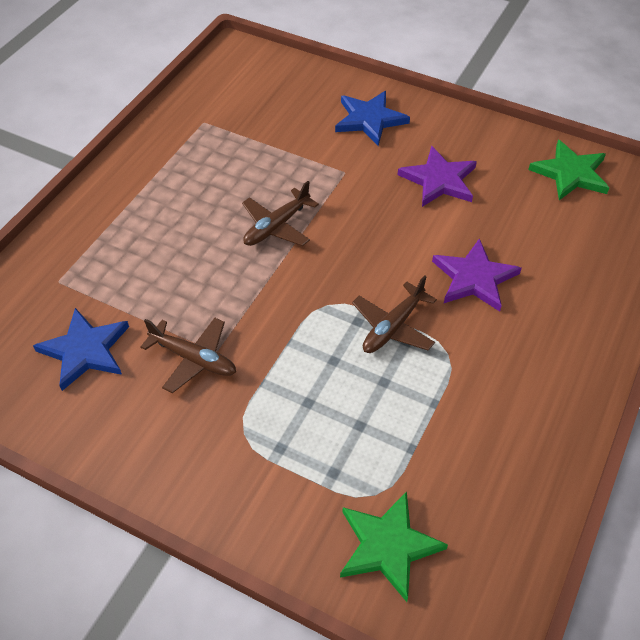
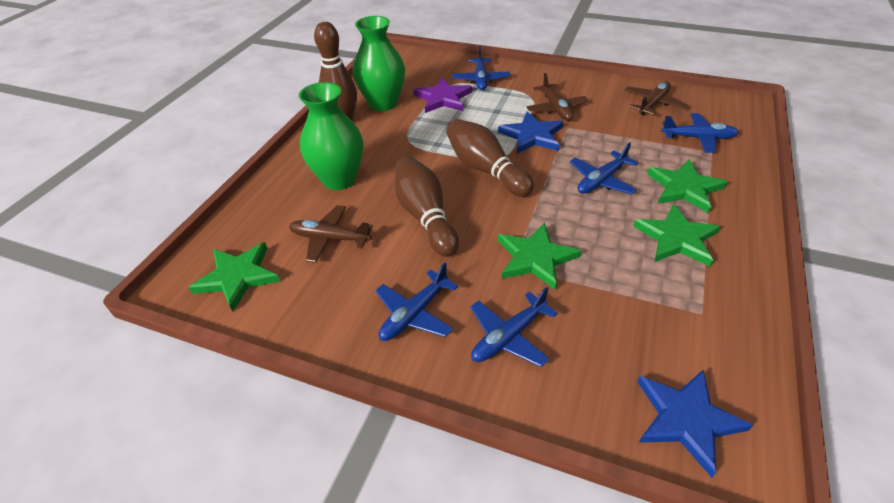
blue plane: none = 0 -> [375,262,458,341] [452,46,510,90] [470,287,558,367] [569,142,638,195] [661,113,739,153] = 5
brown bowling pin: none = 0 -> [314,22,357,121] [395,156,459,257] [446,119,534,197] = 3
green star: [340,491,448,602] [528,140,609,200] = 2 -> [189,242,280,312] [498,223,581,290] [633,204,721,266] [647,159,728,213] = 4
green vase: none = 0 -> [299,82,363,190] [353,16,405,111] = 2
purple star: [398,146,477,207] [432,238,521,311] = 2 -> [413,78,472,113] = 1

